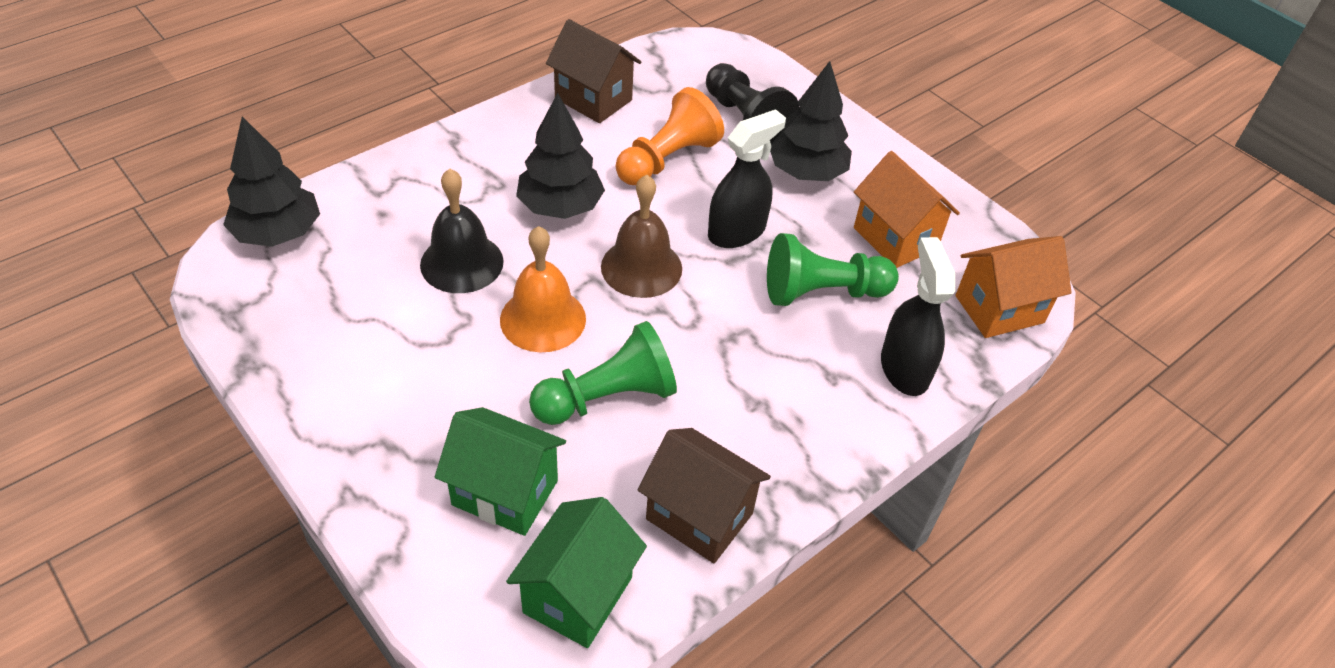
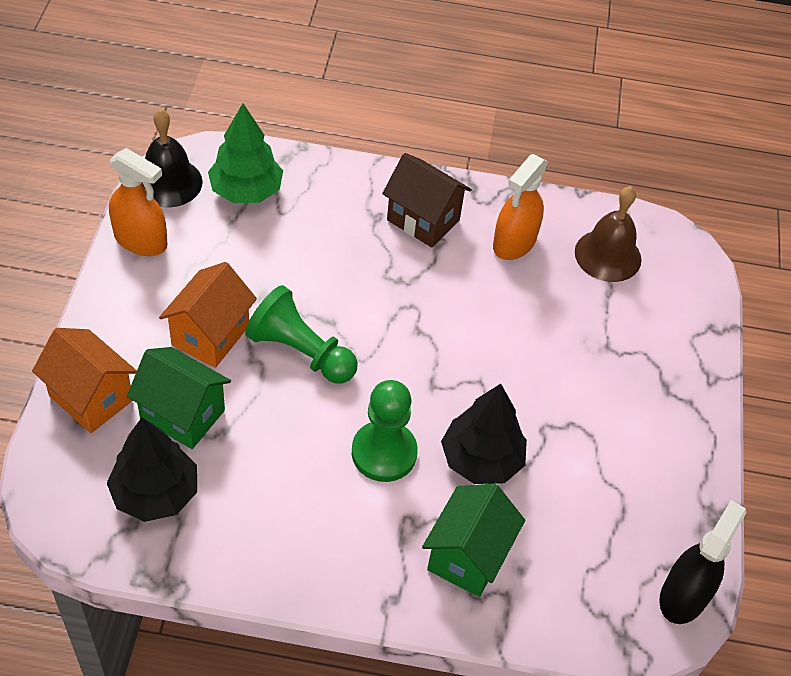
black pawn: [706,63,799,143] = 1 -> none = 0
black spray bottle: [708,109,786,248] [881,237,955,396] = 2 -> [659,500,746,624] = 1
black tree: [223,117,320,247] [516,93,605,219] [770,61,852,181] = 3 -> [107,417,197,522] [441,384,527,484] = 2
brown house: [546,19,641,123] [638,428,771,563] = 2 -> [382,153,472,247] = 1
green tree: none = 0 -> [208,103,283,203] = 1
orange bell: [500,226,586,352] = 1 -> none = 0
orange pawn: [615,87,724,185] = 1 -> none = 0
orange spray bottle: none = 0 -> [109,148,167,256] [493,154,548,260] = 2

